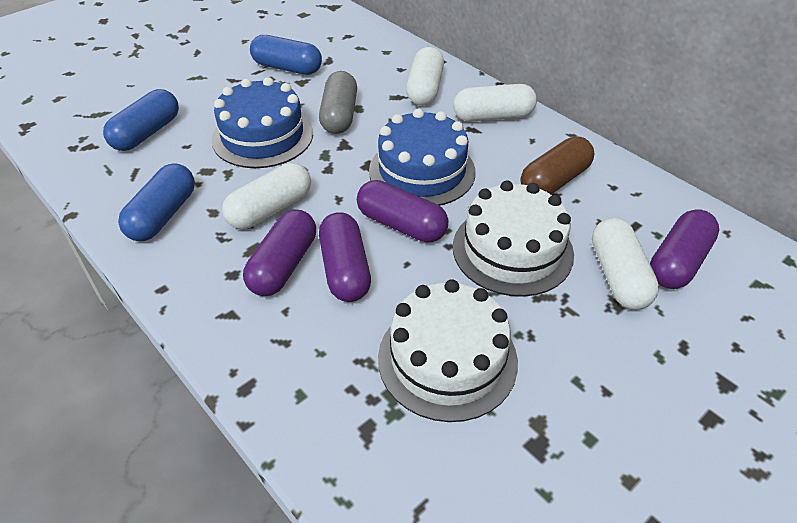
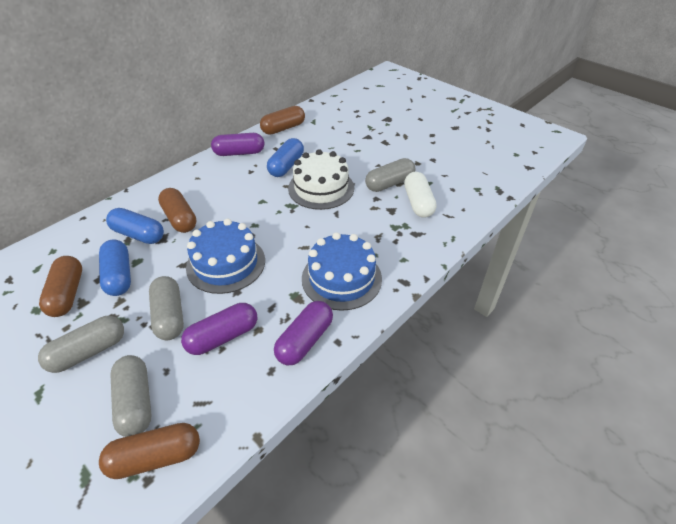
brown capsule: [521,136,594,194] = 1 -> [39,256,82,317] [99,423,200,479] [158,188,196,233] [260,106,305,135] = 4
grey capsule: [319,71,357,134] = 1 -> [38,316,124,373] [110,355,151,437] [149,276,184,340] [365,158,415,192] = 4
purple capsule: [243,209,316,296] [319,212,371,302] [357,180,448,243] [650,209,719,289] = 4 -> [181,303,257,355] [211,133,264,156] [274,301,333,365] = 3
white cake: [378,279,518,422] [453,180,574,297] = 2 -> [288,149,354,210] = 1
white capsule: [222,163,311,229] [406,47,444,105] [453,84,537,122] [592,218,659,310] = 4 -> [404,172,437,218] = 1

